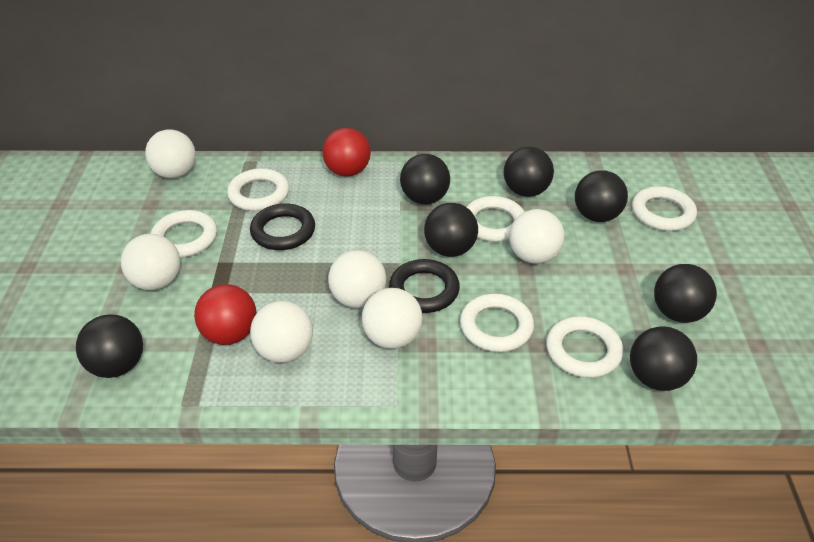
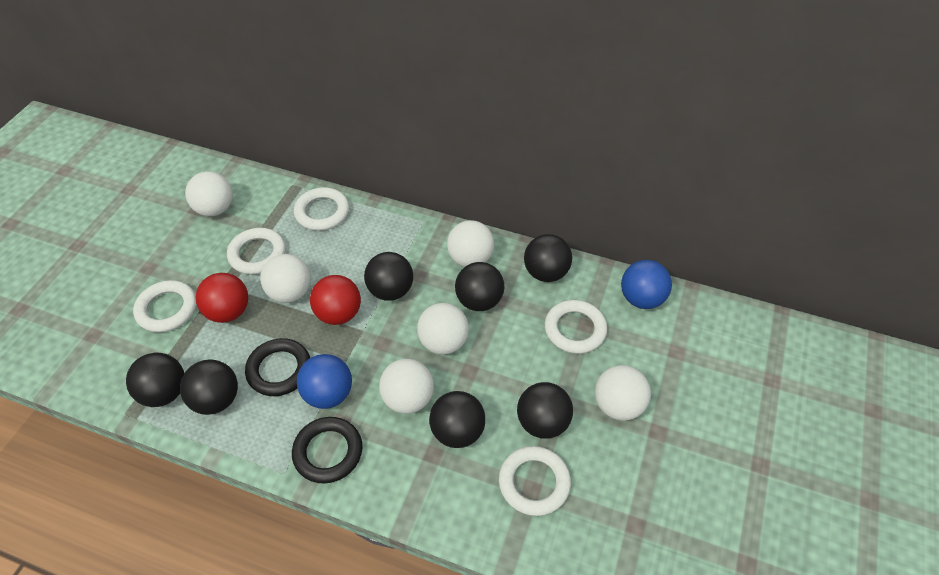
blue ball: none = 0 -> [297,354,352,409] [621,260,672,309] = 2
white ring: [150,210,217,258] [227,168,289,211] [460,294,534,352] [467,196,525,242] [546,316,623,378] [632,186,697,231] = 6 -> [133,280,197,332] [227,228,286,275] [294,187,349,231] [499,446,571,516] [545,300,607,354] = 5

